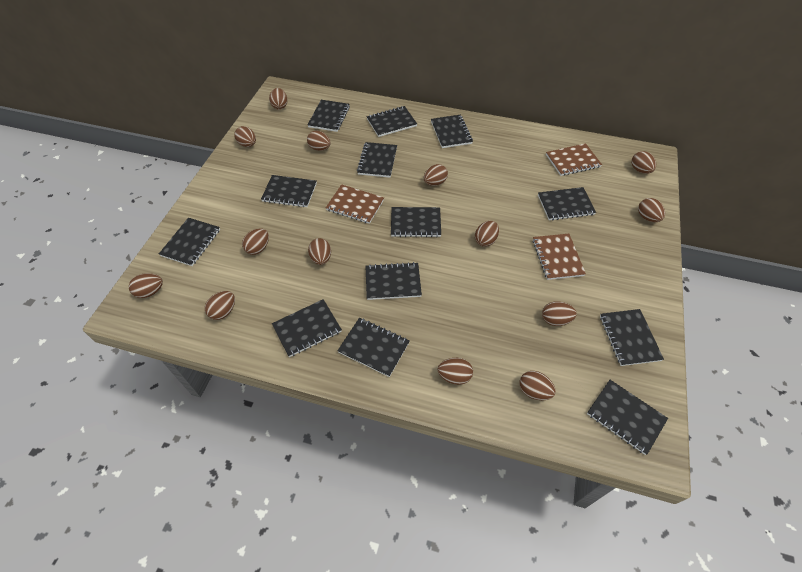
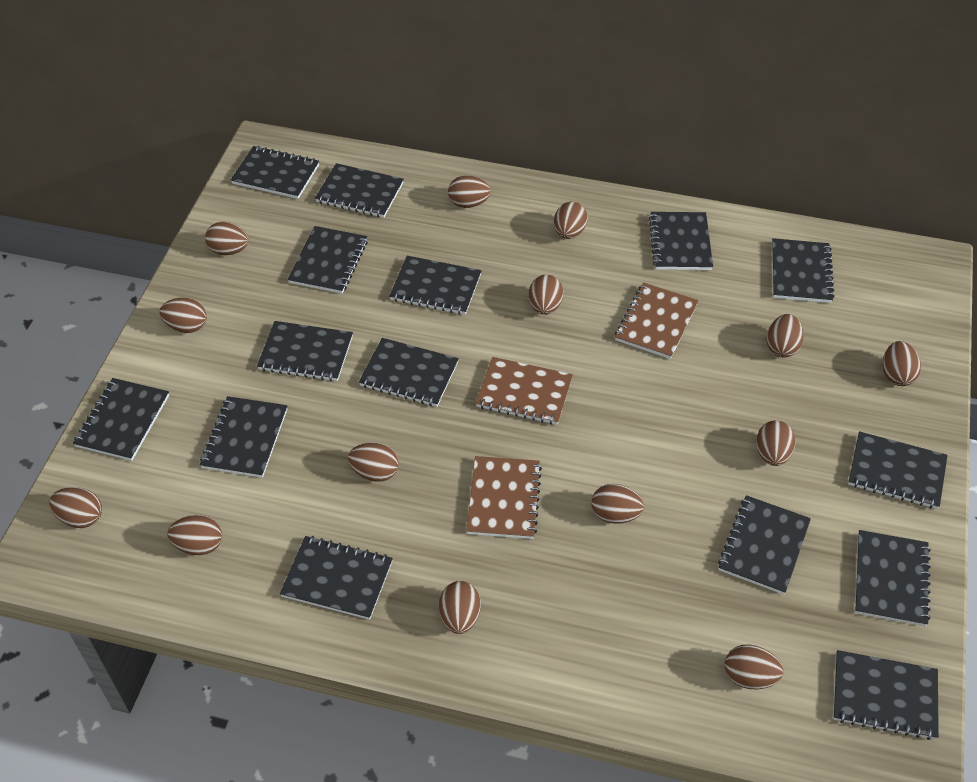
black notebook: [159,218,220,266] [261,175,317,207] [272,299,342,357] [308,100,350,132] [338,318,410,377] [357,142,397,178] [366,262,422,300] [367,106,417,137] [391,207,441,237] [431,115,473,148] [538,187,596,220] [587,380,668,455] [600,309,664,366] = 13 -> [73,378,169,461] [200,396,287,478] [231,146,319,199] [257,321,353,381] [280,536,393,620] [288,226,368,294] [315,163,404,218] [359,338,459,407] [390,256,482,315] [649,212,713,270] [718,495,811,595] [772,238,835,303] [833,650,939,740] [848,431,948,509] [855,530,931,626] = 15

